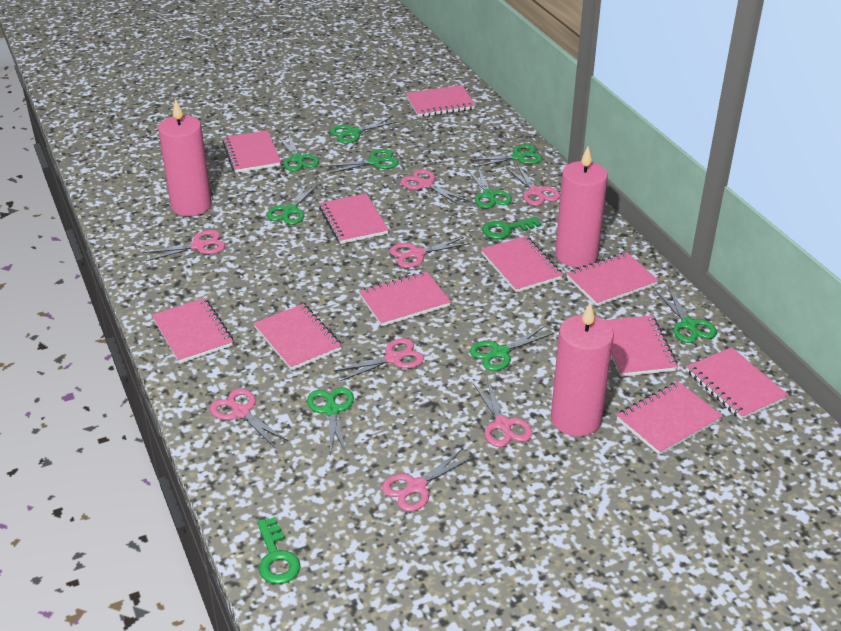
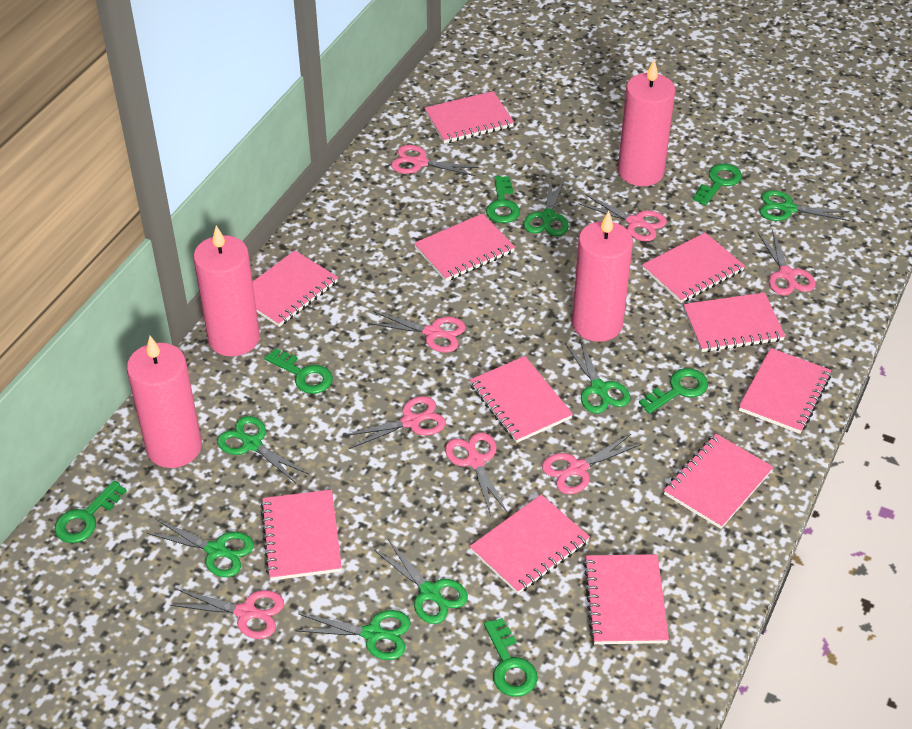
green key: [257,517,300,584] [482,217,541,239] = 2 -> [55,481,127,543] [265,348,333,394] [484,618,538,697] [486,176,520,223] [639,368,708,414] [693,163,742,206] = 6
green scissors: [267,183,318,225] [277,133,319,171] [307,387,354,456] [326,149,399,173] [330,117,397,144] [467,167,512,209] [470,327,553,371] [471,144,543,167] [656,287,717,343] = 9 -> [146,519,254,577] [217,416,309,484] [294,610,411,660] [374,540,468,624] [524,177,569,236] [565,339,630,414] [760,190,850,221] = 7
pink candle: [158,99,212,216] [551,303,614,437] [555,146,608,267] = 3 -> [127,336,202,468] [193,225,260,356] [572,211,633,342] [618,60,675,186] = 4

